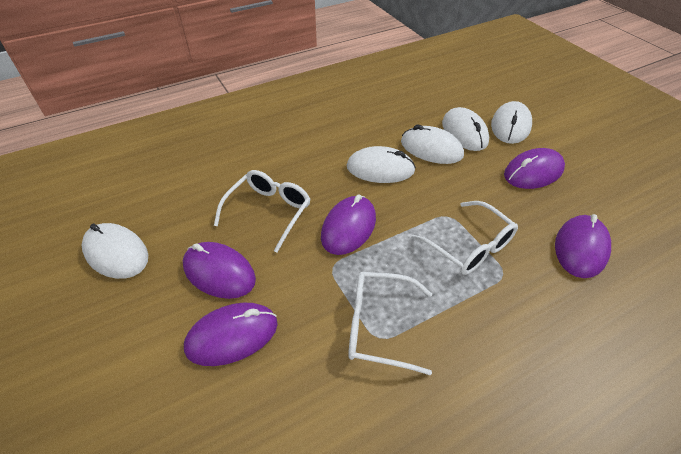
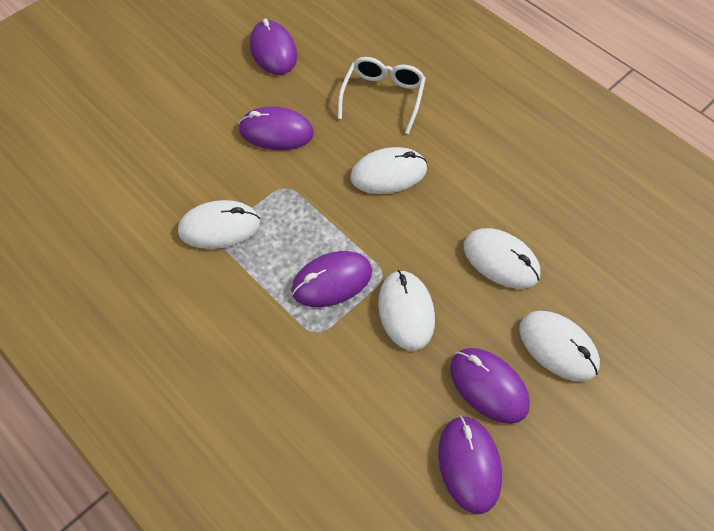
white glasses: [214,170,310,253] [348,272,432,375] [411,201,518,275] = 3 -> [338,57,426,134] = 1

